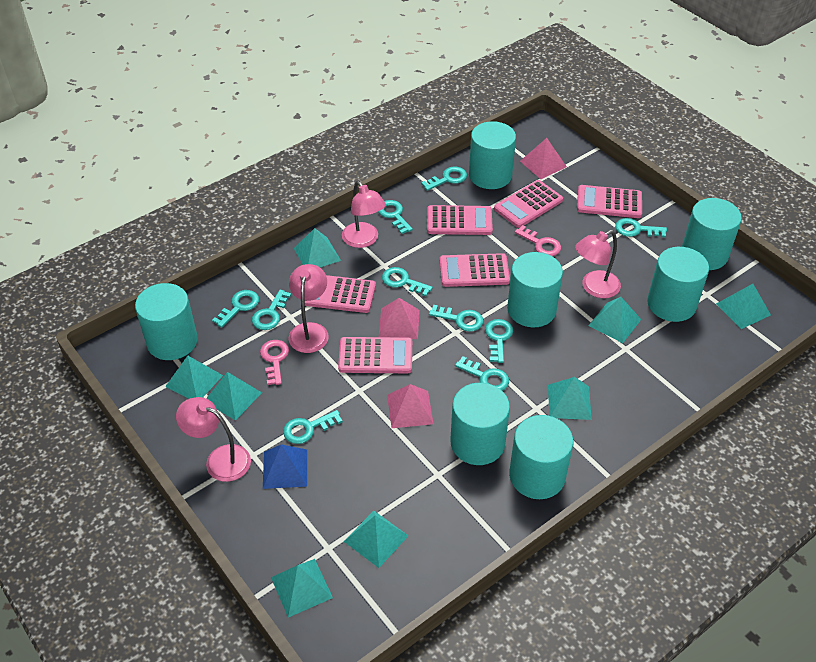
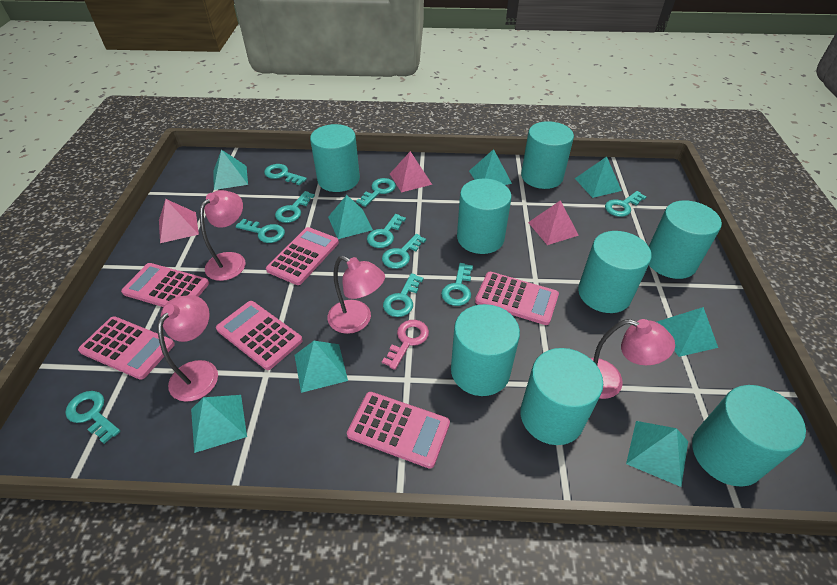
blue pyramid: [263,444,307,489] = 1 -> none = 0
pink key: [260,340,289,385] [515,225,561,256] = 2 -> [382,320,429,370] = 1
turquoise cylinder: [135,283,198,360] [450,383,510,465] [469,121,516,189] [507,252,563,327] [509,415,573,499] [647,247,709,322] [682,198,742,270] = 7 -> [310,124,360,192] [451,304,520,396] [457,179,512,254] [520,348,603,445] [521,121,574,189] [578,231,652,313] [649,200,722,279] [692,385,806,487] = 8

